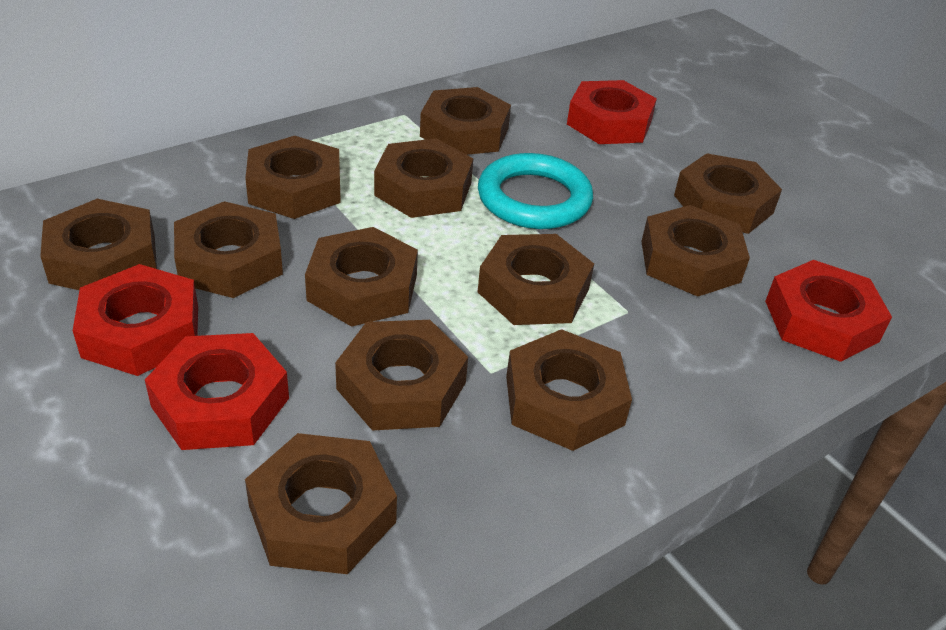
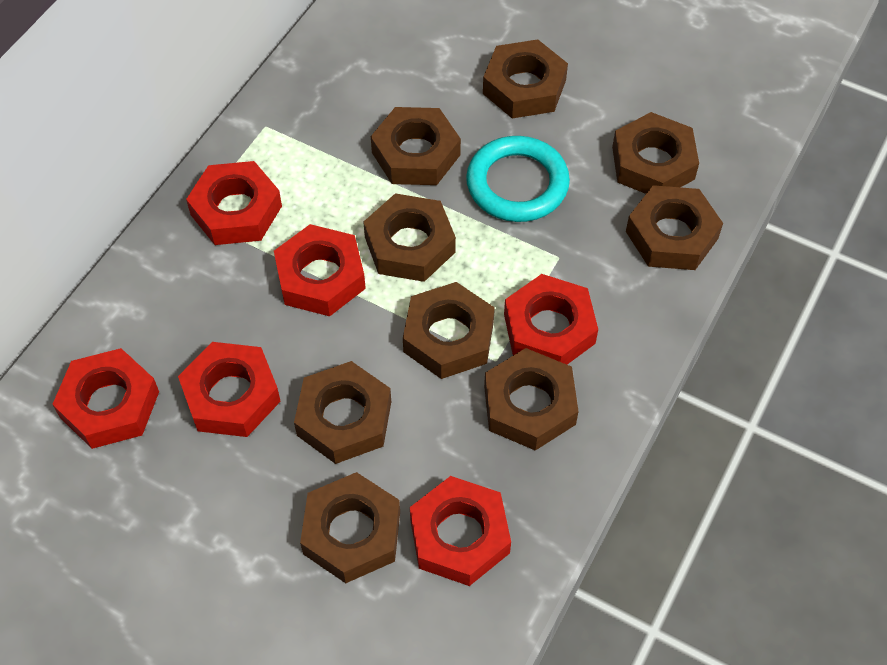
brown nut: [40,199,157,290] [174,201,283,298] [245,136,341,219] [245,433,397,574] [305,227,418,327] [335,320,468,431] [374,138,473,218] [420,87,511,155] [478,234,594,325] [506,329,632,451] [641,205,750,297] [674,153,782,234] = 12 -> [294,361,391,464] [300,472,400,583] [363,193,456,282] [371,107,461,185] [403,282,495,379] [483,39,568,119] [484,348,579,451] [612,112,699,194] [626,185,723,270] = 9
red nut: [73,264,198,376] [145,333,289,450] [567,80,657,144] [765,260,892,362] = 4 -> [52,348,159,449] [178,342,281,437] [186,161,282,245] [274,224,366,316] [410,476,511,586] [504,274,598,364] = 6

